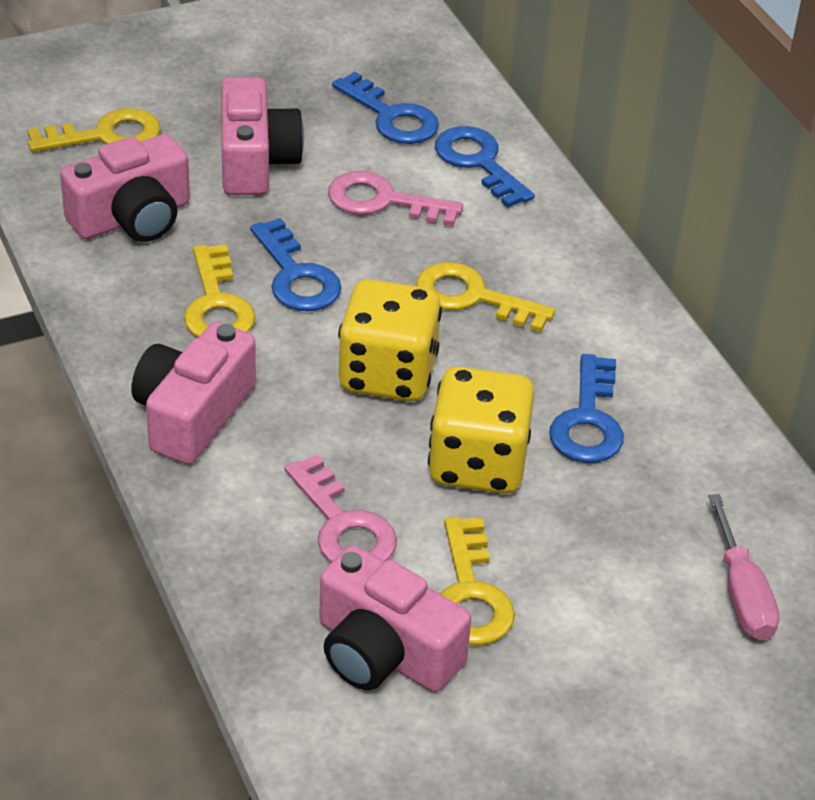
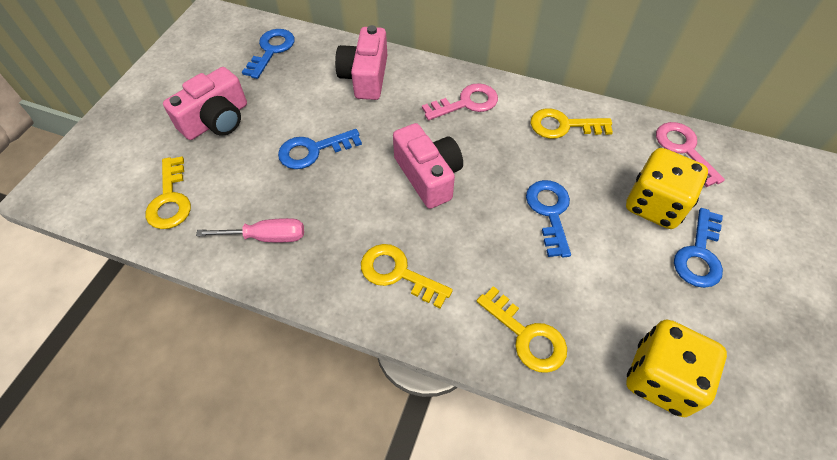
pink camera: [60,134,190,242] [131,322,256,465] [221,77,304,195] [319,545,471,692] = 4 -> [163,67,247,140] [335,25,387,100] [393,123,463,209] = 3

